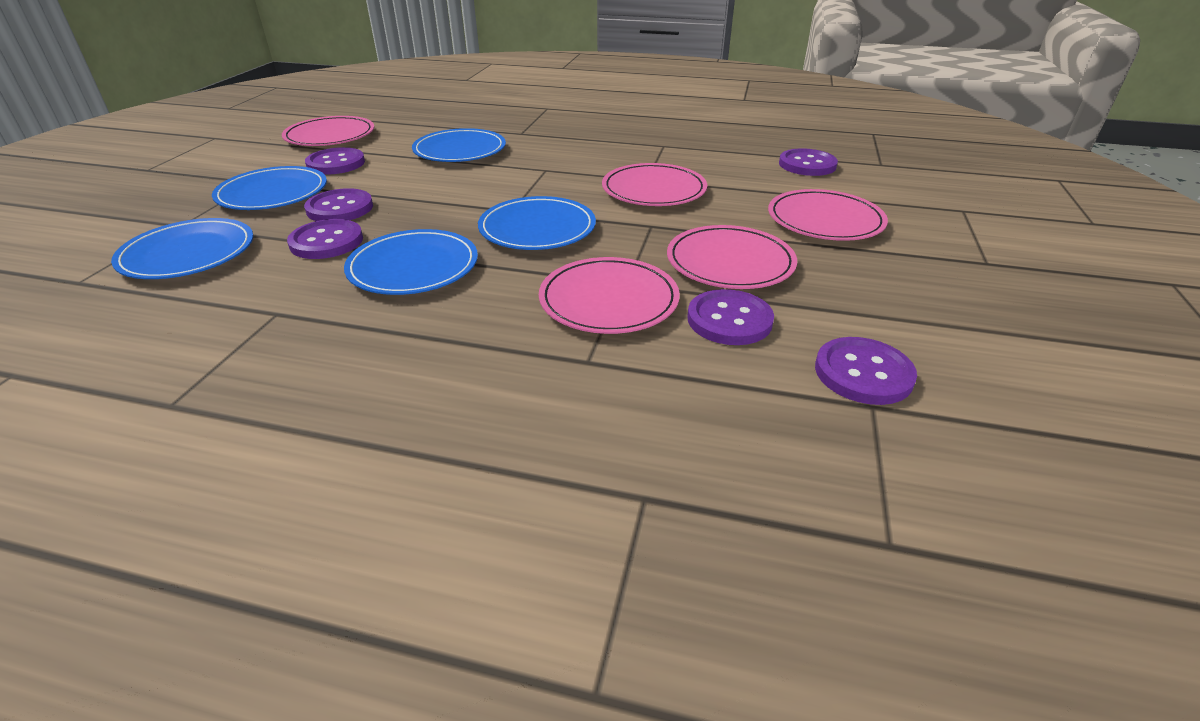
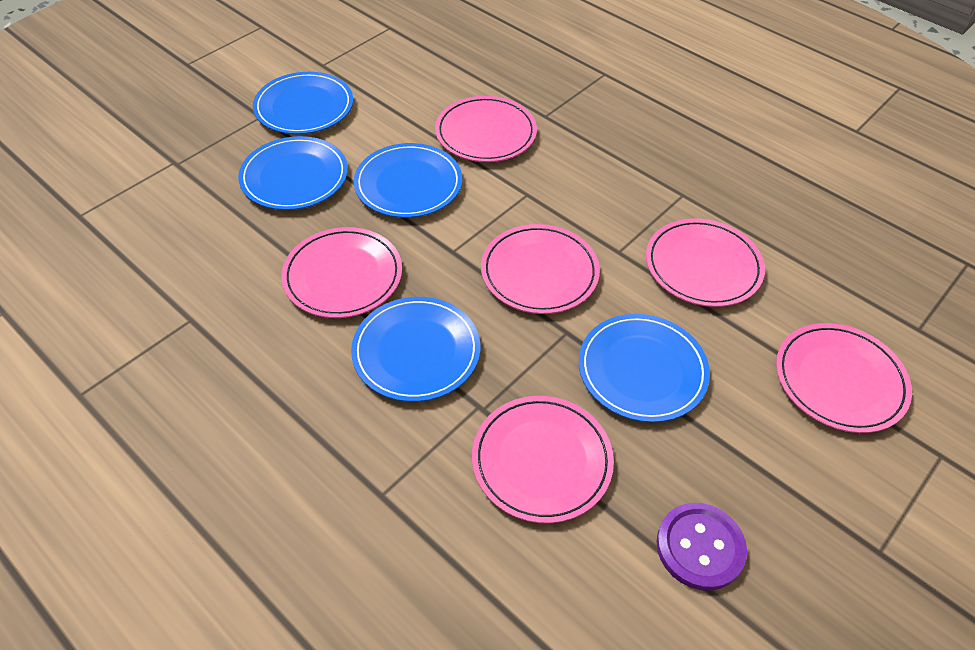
pink plate: [282,116,374,146] [539,257,680,334] [602,163,707,206] [667,225,797,289] [768,189,888,241] = 5 -> [281,227,402,318] [435,96,537,162] [472,396,614,523] [481,224,600,314] [646,218,765,307] [776,323,912,433] = 6
purple button: [287,219,363,259] [304,188,373,221] [305,147,365,175] [688,289,774,345] [779,148,838,176] [815,337,917,405] = 6 -> [657,503,747,591] = 1

